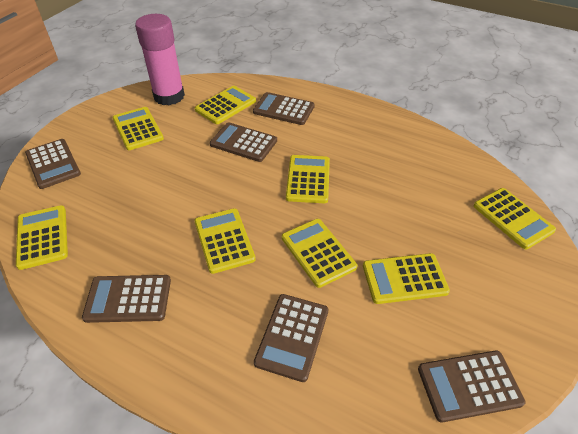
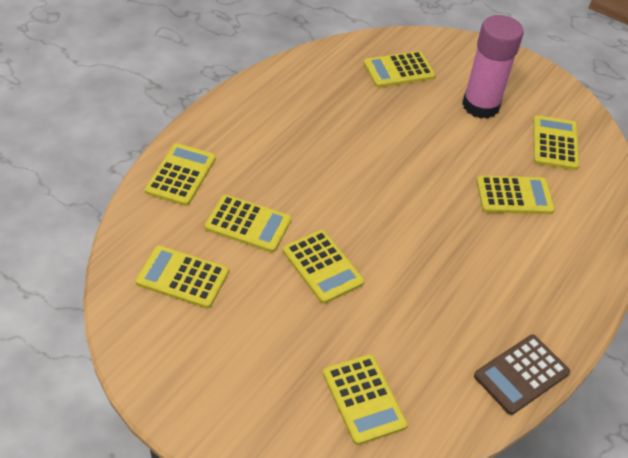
brown calculator: [25,139,81,189] [82,275,171,323] [210,122,277,162] [253,92,315,125] [254,294,328,382] [418,350,526,422] = 6 -> [474,335,570,415] = 1

